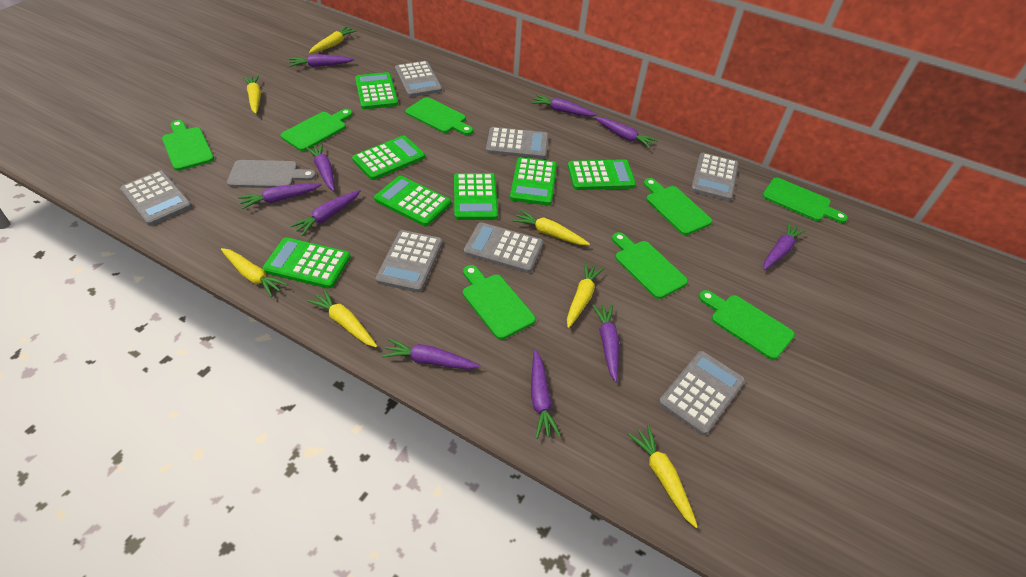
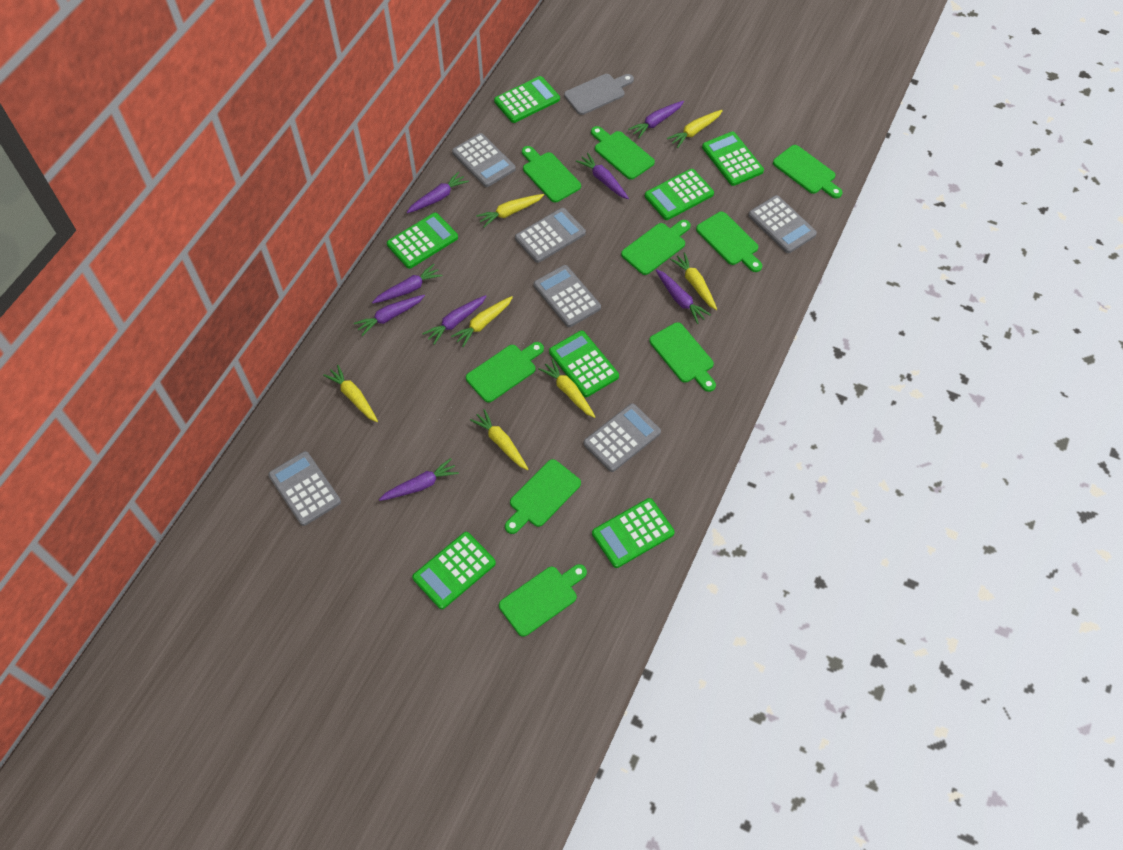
green cutting board: [162,120,214,171] [281,109,353,151] [406,97,473,135] [463,265,536,340] [612,232,688,299] [643,178,712,235] [699,290,795,360] [762,178,848,223] = 8 -> [466,342,544,403] [499,564,587,637] [505,459,581,534] [522,146,581,203] [591,126,655,180] [621,220,691,275] [649,322,716,392] [696,212,762,272] [773,145,843,198] = 9
grey calculator: [120,170,192,226] [375,230,442,292] [395,61,442,97] [464,222,543,273] [486,127,548,159] [659,351,745,435] [691,153,739,201] = 7 -> [268,451,341,526] [452,133,516,187] [515,208,586,263] [534,265,601,327] [583,403,661,472] [748,195,817,253] = 6
purple carrot: [238,183,322,209] [289,54,355,67] [290,190,361,236] [305,143,335,191] [382,339,481,369] [531,349,561,439] [532,95,597,117] [592,304,619,382] [594,117,658,148] [763,222,806,270] = 10 -> [354,295,425,336] [372,264,443,303] [379,458,459,501] [406,172,469,213] [422,295,487,345] [576,153,629,199] [628,101,684,139] [656,269,711,324] = 8

